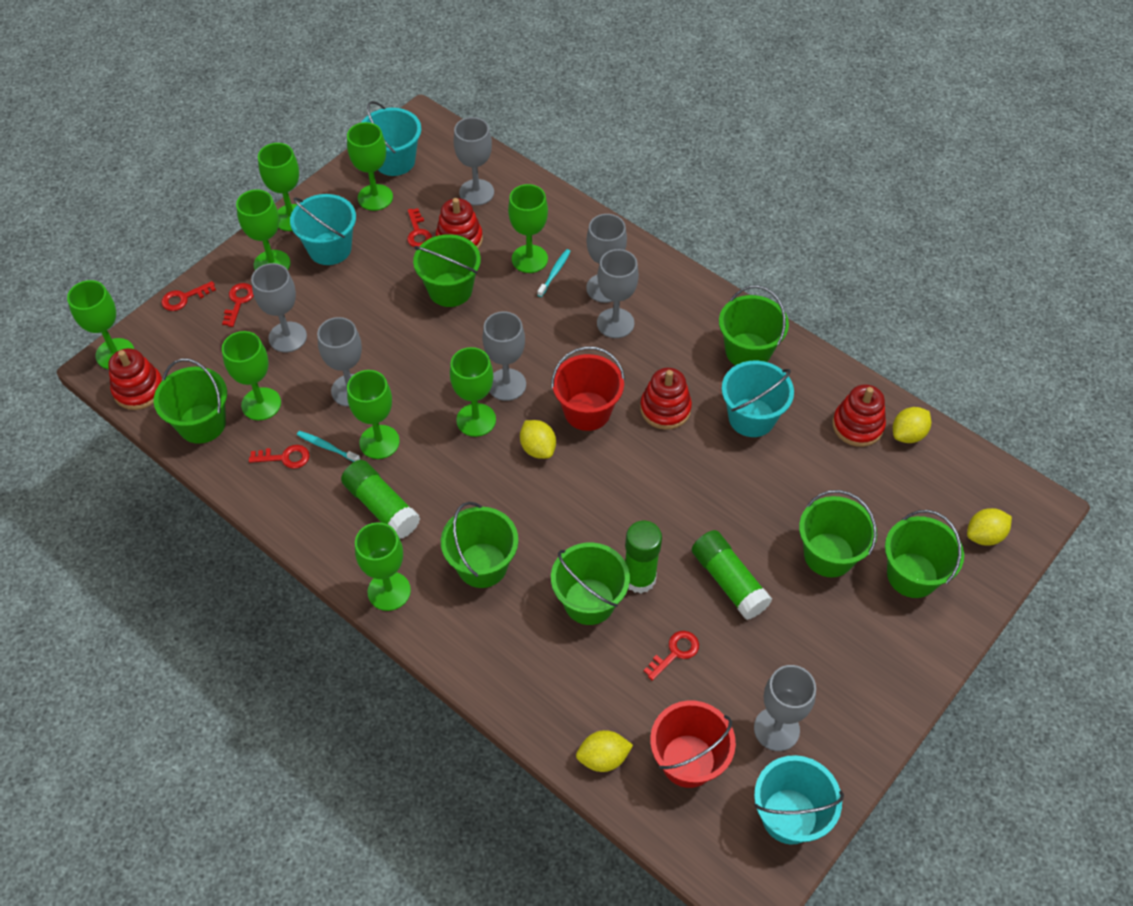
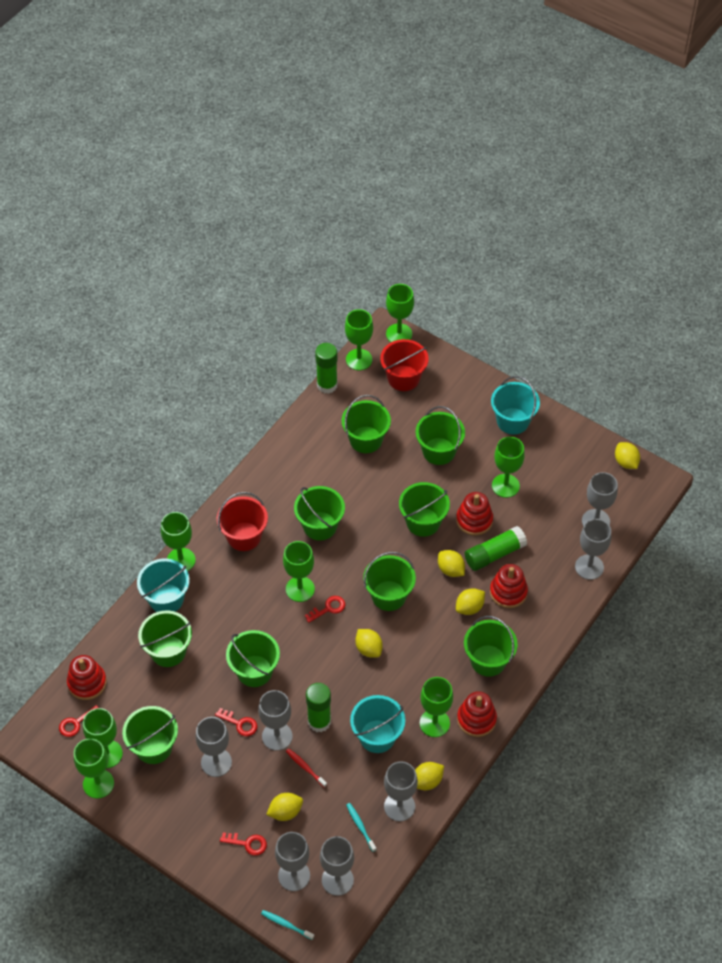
green bucket: [154,358,227,444] [413,234,481,307] [441,502,518,588] [551,543,630,625] [719,285,789,366] [799,490,877,577] [885,510,964,598] = 7 -> [122,706,178,764] [138,611,192,667] [226,630,280,687] [294,486,345,541] [342,395,391,453] [363,552,416,611] [399,482,450,537] [416,406,465,465] [464,616,518,677] = 9
green goblet: [67,280,134,369] [222,331,281,421] [236,189,291,270] [258,143,299,231] [347,122,393,211] [347,370,400,459] [355,522,411,611] [450,347,496,437] [508,184,548,273] = 9 -> [74,738,114,799] [83,708,123,768] [161,512,196,571] [283,541,315,602] [345,309,373,370] [386,284,414,342] [420,677,453,737] [492,437,525,498] = 8
red key: [161,281,216,311] [222,283,254,327] [249,445,310,469] [407,208,432,247] [644,631,699,681] = 5 -> [59,705,99,737] [215,708,257,737] [220,832,267,856] [305,596,345,623] = 4
red toothbrush: none = 0 -> [286,748,327,788] = 1
turquoise bucket: [290,194,356,265] [361,101,421,176] [722,361,794,437] [754,755,844,845] = 4 -> [137,558,190,612] [350,695,405,753] [491,376,540,435] = 3
yellow lemon: [520,420,556,459] [576,730,633,772] [893,407,931,443] [967,508,1012,546] = 4 -> [266,793,303,821] [355,629,383,658] [415,762,444,790] [438,550,465,577] [456,588,485,615] [615,442,640,469] = 6

